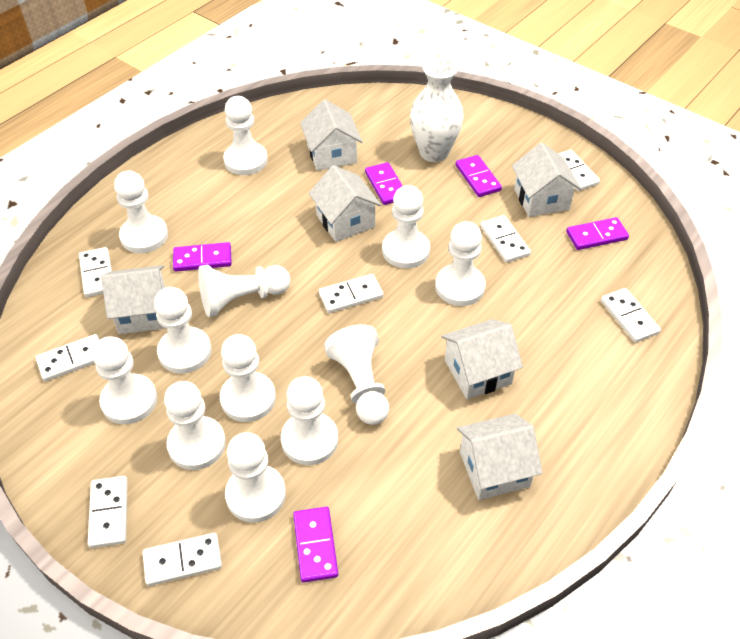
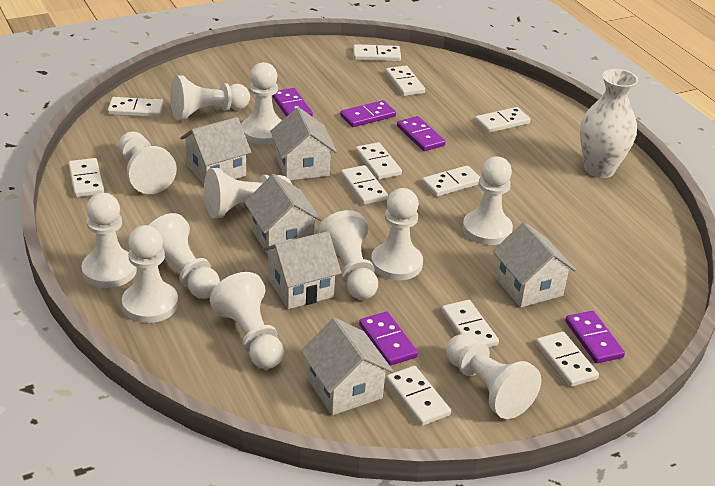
white domino: [36,334,99,381] [79,247,112,297] [88,476,128,548] [143,533,222,586] [319,274,383,313] [480,215,531,263] [558,150,600,191] [601,288,661,342] = 8 -> [68,158,104,197] [108,97,164,117] [341,165,388,205] [353,44,401,61] [356,142,402,180] [385,66,425,96] [386,366,451,426] [422,165,480,197] [441,300,499,348] [475,107,531,133] [536,331,599,387] = 11

